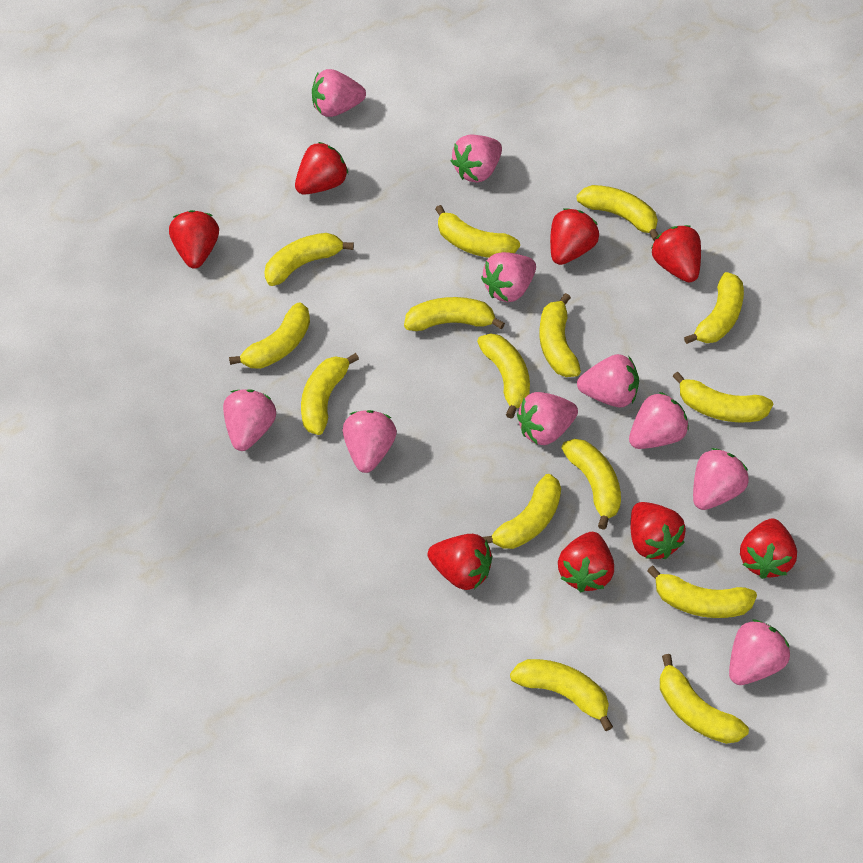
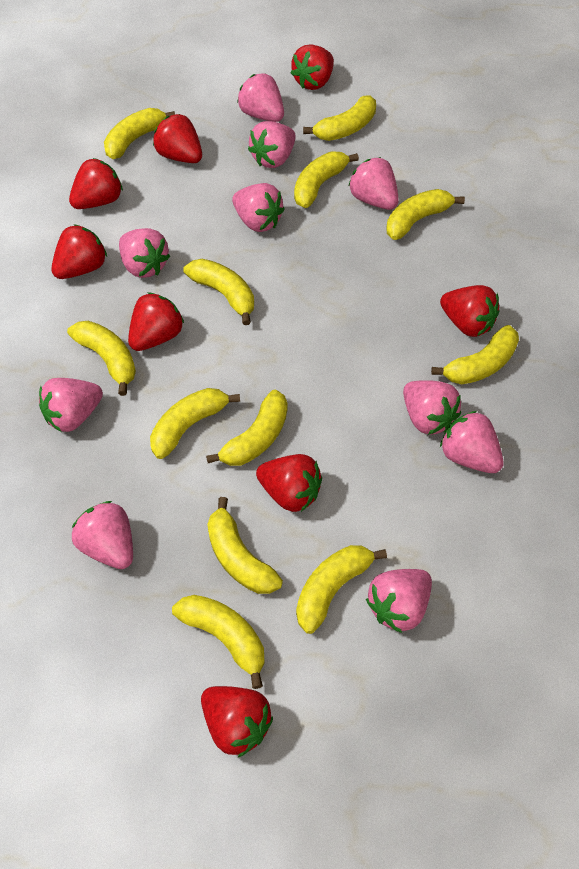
yellow banana: [229,303,310,369] [264,233,354,286] [301,353,359,435] [404,297,505,331] [435,205,520,258] [477,333,530,419] [483,474,561,549] [510,659,613,731] [539,293,581,377] [561,439,621,530] [577,185,658,241] [647,565,757,618] [660,654,749,744] [672,372,773,422] [684,272,744,344] = 15 -> [67,321,136,396] [104,108,175,159] [150,388,240,459] [172,595,265,689] [183,259,254,325] [206,390,287,466] [207,497,283,594] [294,152,359,208] [296,545,387,634] [303,95,376,141] [386,189,465,240] [431,325,519,384] = 12

